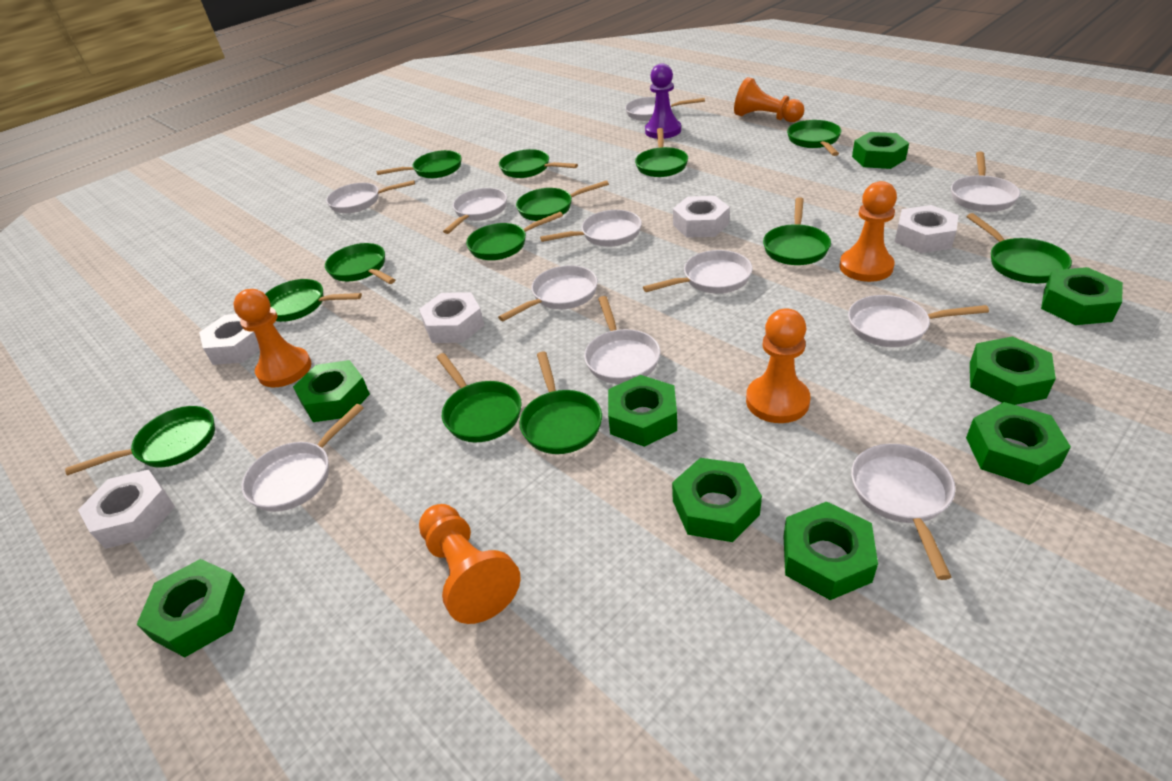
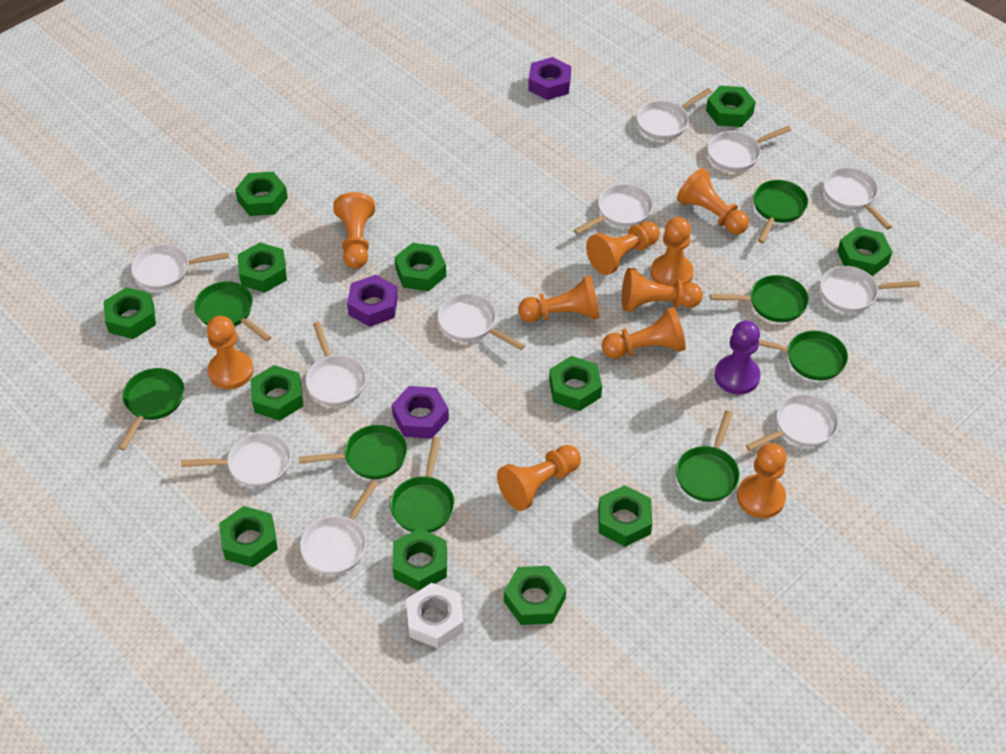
green nut: [136,559,245,657] [293,360,370,422] [608,375,677,447] [672,458,762,542] [783,501,878,600] [852,132,909,169] [966,402,1071,485] [970,336,1056,405] [1041,267,1123,325] = 9 -> [104,287,156,339] [219,506,278,567] [235,172,288,216] [238,242,287,293] [250,365,303,421] [393,528,447,591] [395,243,446,291] [504,566,566,625] [549,356,602,411] [598,485,652,547] [706,86,756,127] [837,227,892,276] = 12
green pan: [65,406,215,476] [265,279,362,322] [325,243,395,284] [376,150,462,178] [437,353,522,442] [466,212,563,260] [499,149,578,178] [516,180,609,221] [519,352,602,454] [635,128,688,177] [763,197,831,265] [787,120,841,156] [966,213,1072,283] = 13 -> [118,368,184,450] [194,281,272,342] [299,425,408,479] [390,437,455,532] [676,410,740,502] [710,275,809,322] [753,180,808,243] [759,331,848,380] = 8
orange pawn: [233,289,311,387] [419,504,521,624] [734,77,804,122] [746,309,811,423] [839,181,897,282] = 5 -> [207,316,253,389] [333,192,375,268] [497,445,581,511] [518,275,599,322] [586,221,660,275] [602,307,686,359] [622,268,703,312] [651,217,694,287] [677,168,749,234] [737,443,787,518] = 10
purple nut: none = 0 -> [347,275,398,327] [392,386,449,439] [528,57,571,100] = 3
white nut: [78,469,175,549] [199,314,260,365] [419,292,484,343] [673,196,730,238] [895,205,958,253] = 5 -> [406,583,464,648] = 1

